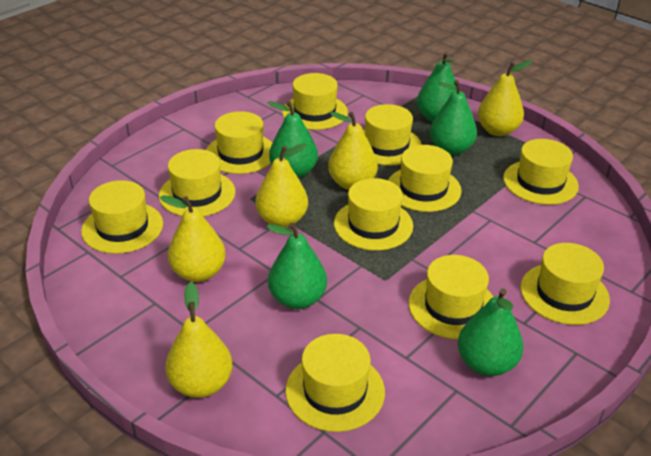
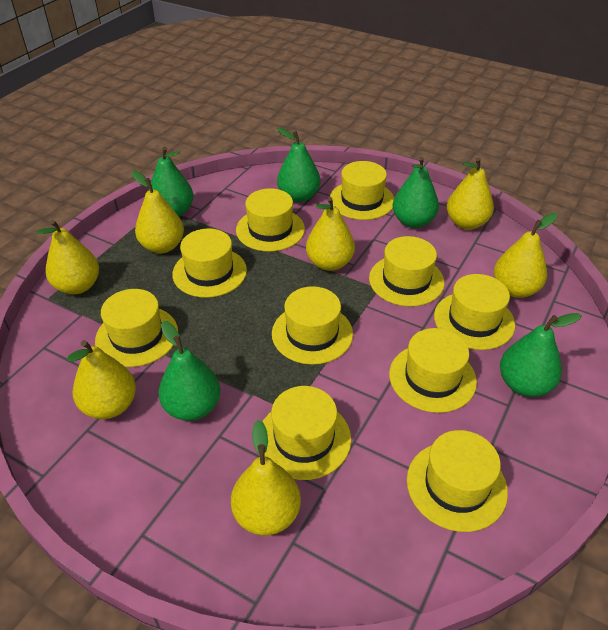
yellow hat: [81,180,163,254] [159,149,235,216] [206,111,272,174] [282,73,348,130] [285,334,385,432] [334,178,413,250] [363,104,422,166] [388,145,462,212] [408,255,493,339] [503,139,579,205] [520,243,610,325] = 11 -> [95,289,178,367] [172,229,247,298] [236,188,305,252] [263,386,351,480] [272,286,353,365] [330,161,394,220] [369,236,445,306] [389,328,477,413] [407,430,508,532] [434,274,515,350] = 10
yellow pear: [160,195,226,282] [165,282,233,398] [255,143,308,227] [328,112,378,190] [478,60,532,136] = 5 -> [36,220,99,294] [67,340,136,419] [132,170,184,253] [231,420,301,536] [306,197,355,271] [447,157,494,230] [494,213,557,298] = 7

